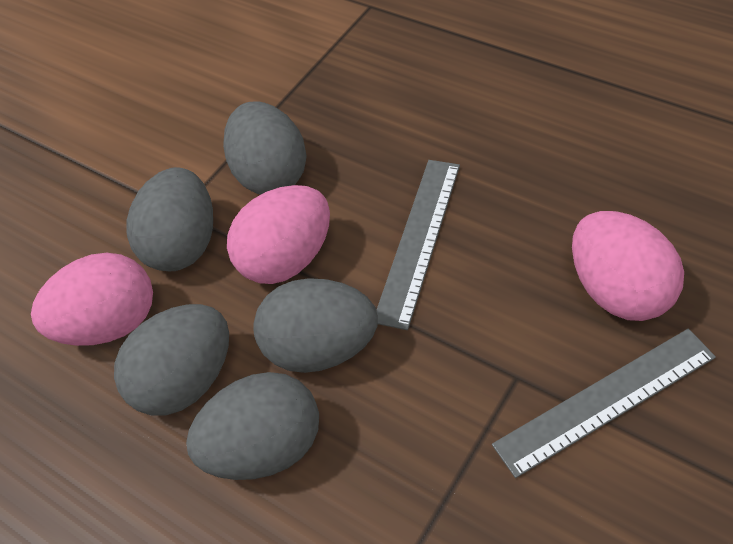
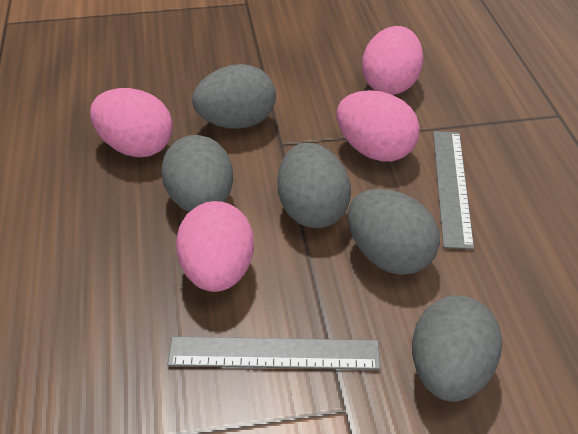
pink egg: [31,253,153,346] [227,185,330,284] [572,211,684,321] = 3 -> [90,88,173,157] [176,201,254,292] [337,90,420,162] [362,26,423,95] = 4

